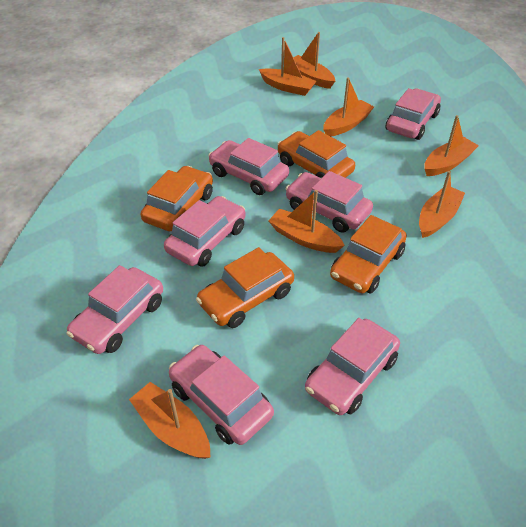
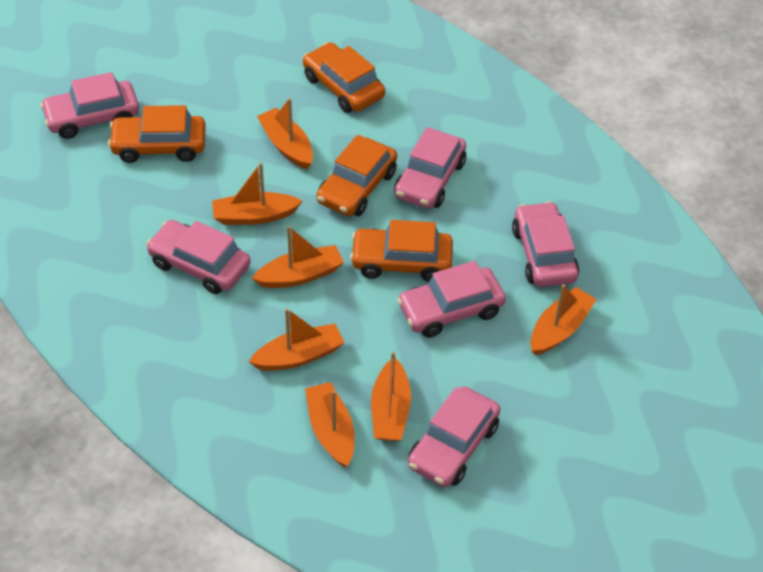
pink car: [66,265,163,354] [164,196,246,267] [169,345,274,445] [208,138,289,195] [286,171,373,233] [305,318,400,415] [386,88,441,140] = 7 -> [40,72,139,139] [146,220,251,294] [394,127,466,209] [397,261,506,338] [408,386,500,487] [512,201,579,287] = 6

